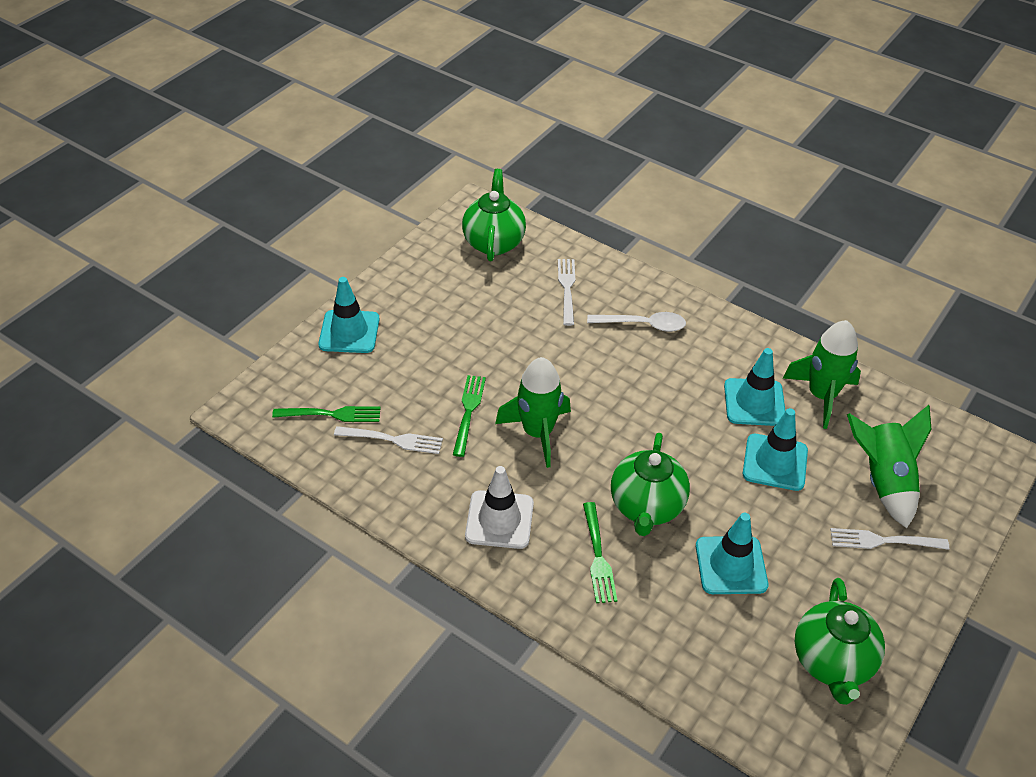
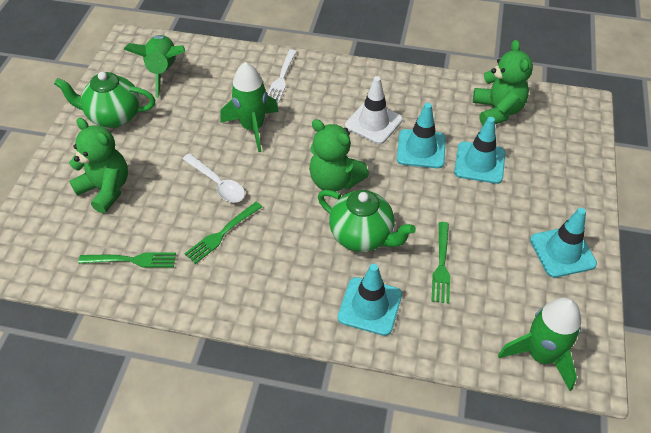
green teapot: [462,169,526,261] [611,433,690,536] [795,578,885,705] = 3 -> [54,72,155,128] [318,190,416,252] = 2
green teddy bear: none = 0 -> [69,118,128,213] [309,119,369,192] [473,40,533,125] = 3
white fork: [334,426,443,454] [558,259,575,326] [830,528,949,550] = 3 -> [268,49,297,103] = 1

